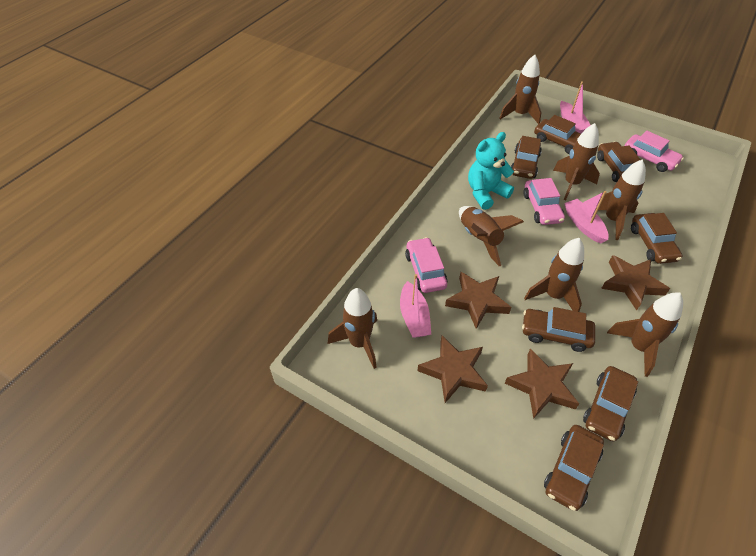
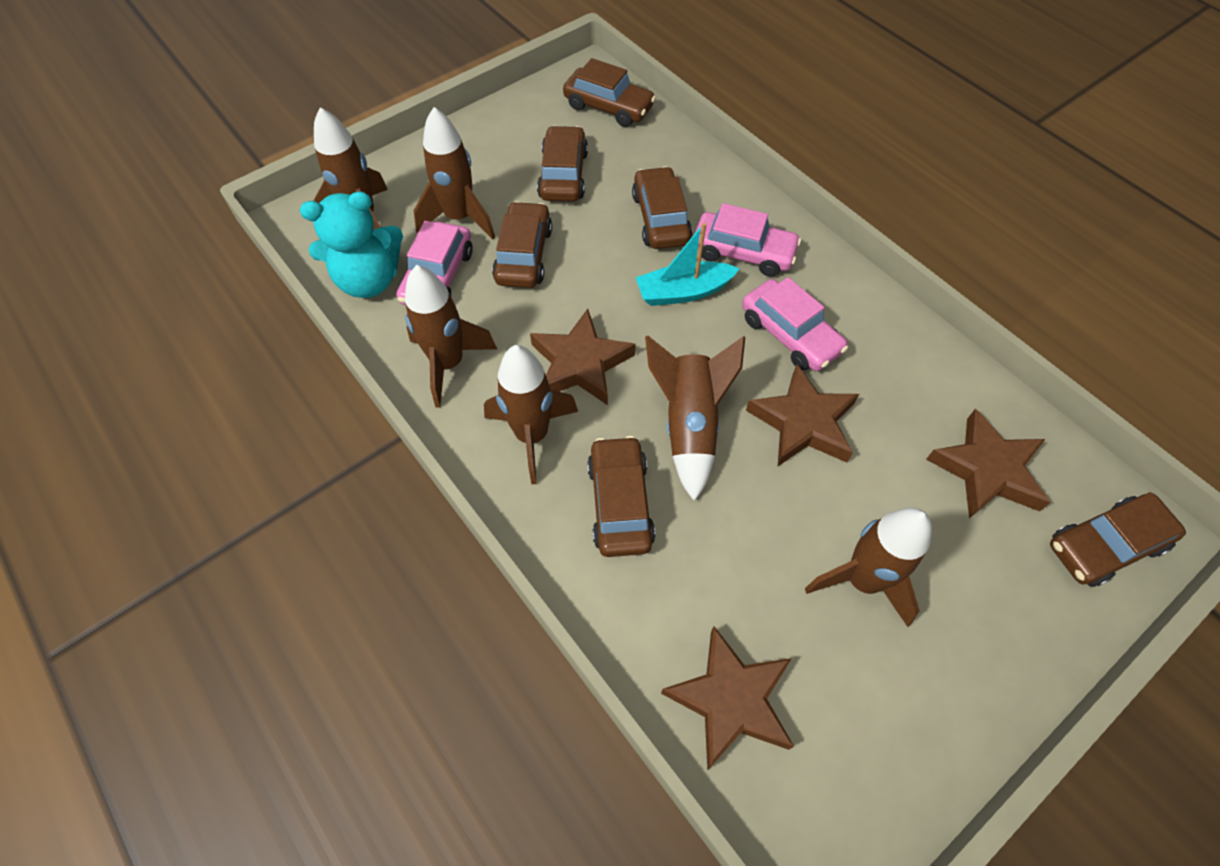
brown car: [511,136,542,179] [522,307,595,352] [534,115,581,154] [544,425,604,511] [583,366,638,442] [597,141,640,182] [631,213,683,264] = 7 -> [492,201,552,288] [537,125,588,202] [563,58,656,127] [587,436,655,557] [632,166,692,249] [1050,492,1186,587] = 6
brown rocket: [328,288,377,369] [459,206,524,266] [499,55,541,124] [524,238,584,312] [553,123,600,200] [598,159,646,240] [607,293,683,377] = 7 -> [313,107,388,231] [405,265,497,408] [414,107,495,240] [484,345,578,484] [645,336,745,501] [805,508,932,627] = 6
pink boat: [400,274,431,338] [560,81,590,134] [564,191,609,244] = 3 -> none = 0
turquoise boat: none = 0 -> [636,223,740,306] = 1

